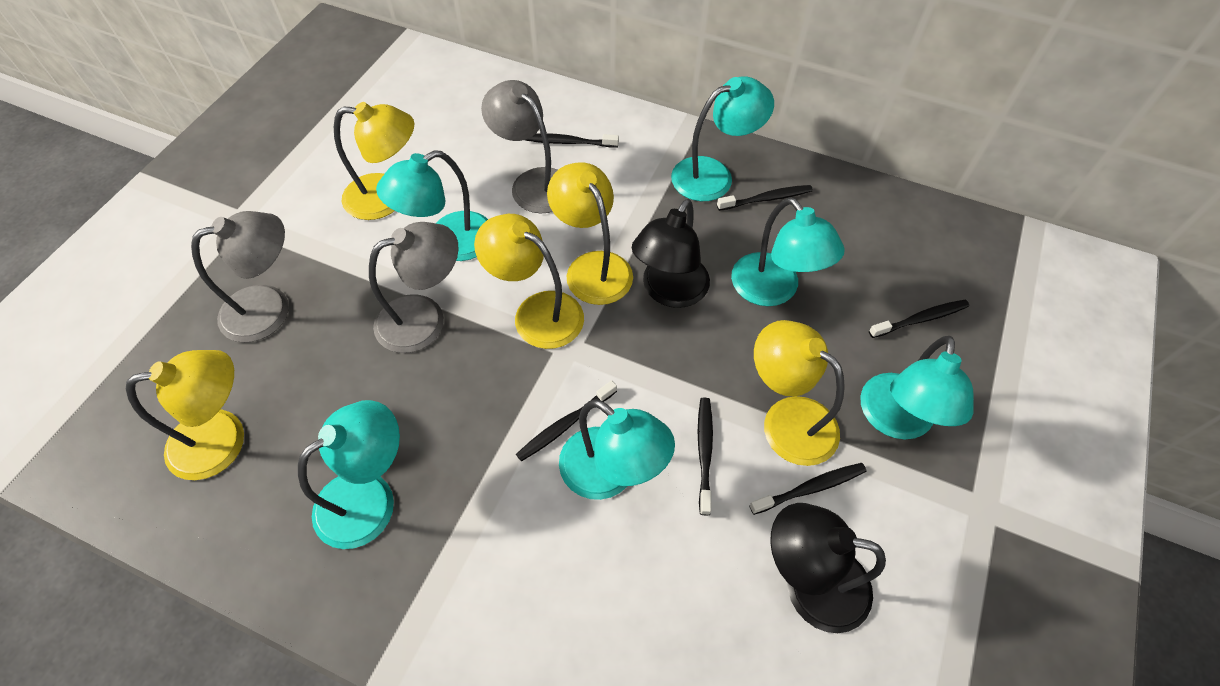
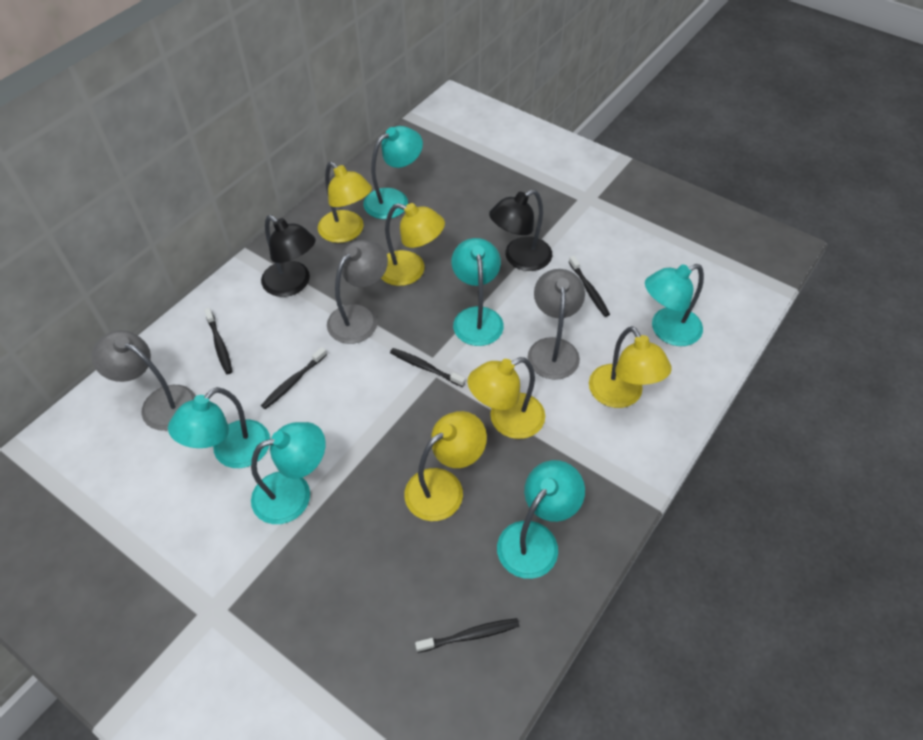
black toothbrush: [516,380,617,462] [525,133,619,147] [698,398,713,516] [717,185,813,211] [749,463,866,515] [869,300,969,338] = 6 -> [204,308,233,374] [261,347,327,409] [390,348,466,387] [415,618,519,653] [569,256,610,317] = 5

